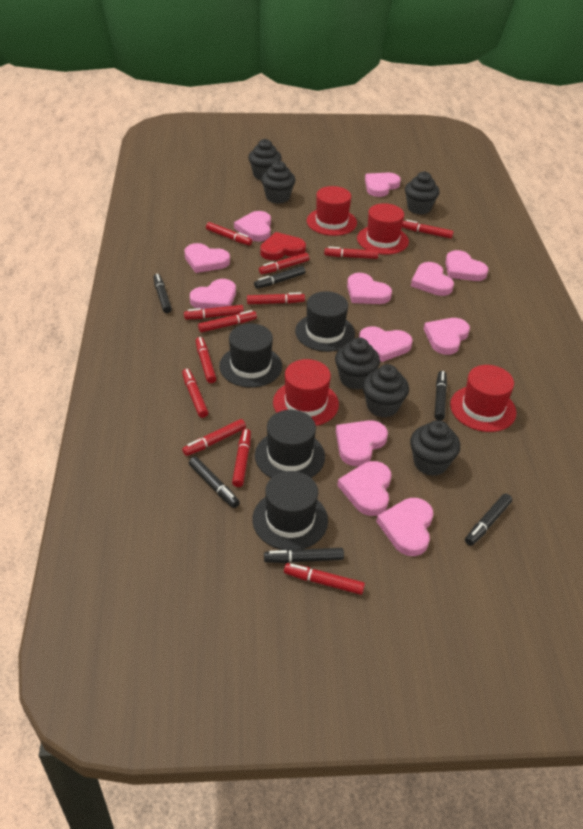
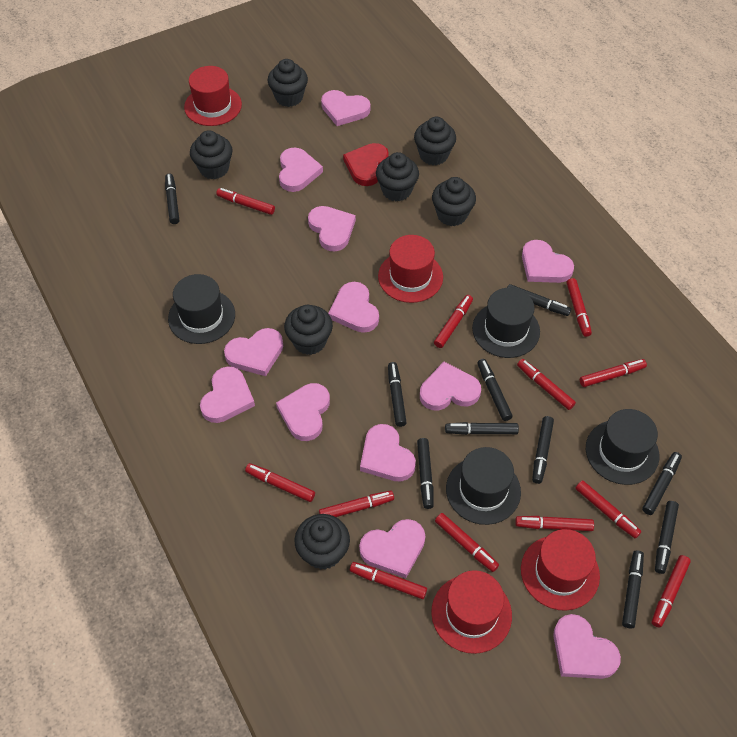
black cupcake: [248,139,281,180] [261,161,296,204] [335,337,380,389] [362,364,409,417] [405,171,440,214] [410,420,460,476] = 6 -> [190,130,233,179] [268,59,308,107] [284,305,333,355] [294,514,350,570] [376,152,419,201] [414,117,456,165] [432,177,476,226] = 7
black marker: [153,274,172,313] [189,457,240,508] [254,266,305,289] [264,548,344,563] [435,371,447,420] [465,493,512,546] = 6 -> [165,174,179,224] [388,362,407,427] [417,438,434,509] [445,422,519,435] [477,359,513,421] [507,284,571,316] [532,416,554,484] [622,550,644,628] [642,452,682,515] [655,501,679,574] = 10

